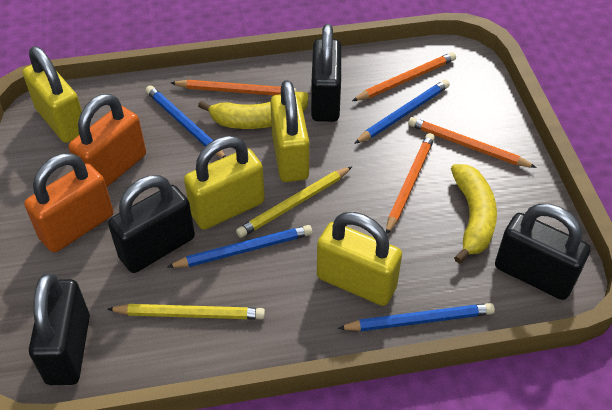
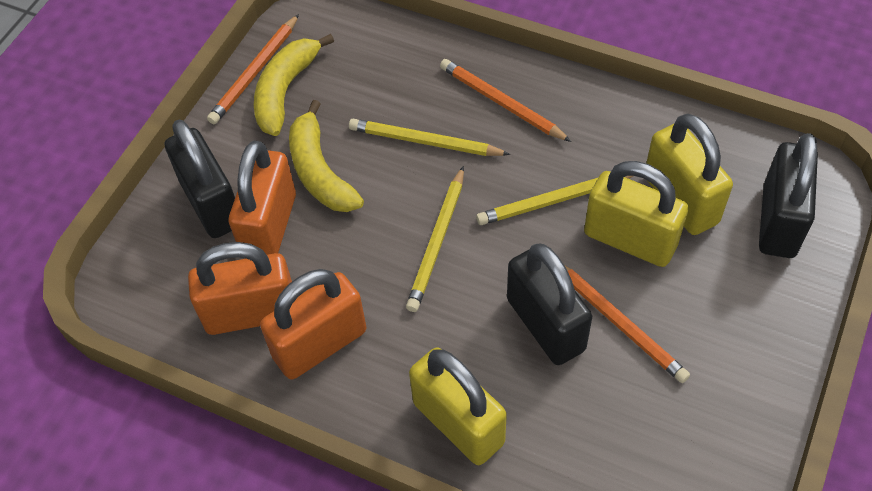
black padlock: [29,273,90,385] [108,175,195,273] [311,24,341,122] [495,204,591,300] = 4 -> [165,120,235,238] [507,243,592,365] [759,133,818,258] = 3
blue pencil: [146,85,226,158] [167,225,312,268] [338,303,495,331] [354,79,450,144] = 4 -> none = 0
orange padlock: [24,153,113,252] [69,94,146,187] = 2 -> [188,242,292,335] [229,141,296,259] [260,269,366,379] = 3
orange pencil: [171,80,296,95] [352,52,456,101] [386,133,435,234] [408,117,537,168] = 4 -> [207,14,299,124] [440,59,571,142] [564,265,690,383] = 3
yellow padlock: [23,46,82,143] [184,136,265,230] [270,80,309,182] [317,212,402,306] = 4 -> [409,348,507,465] [584,161,688,267] [646,114,733,235] = 3
yellow pencil: [108,304,265,320] [236,166,352,238] = 2 -> [349,119,510,156] [406,166,464,312] [476,176,633,225] = 3

